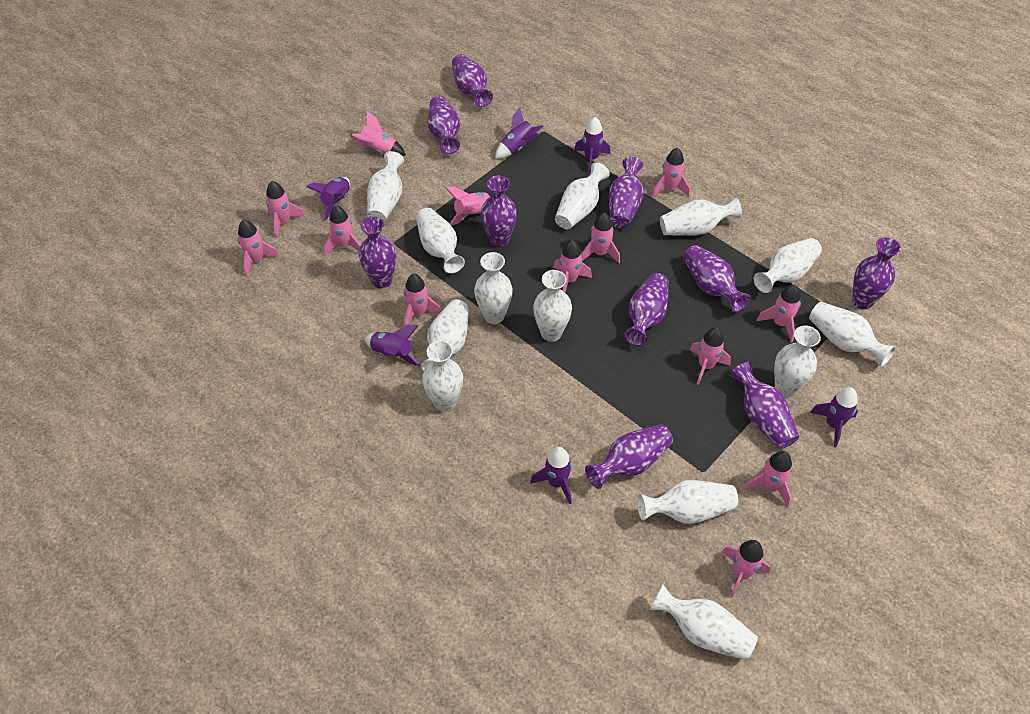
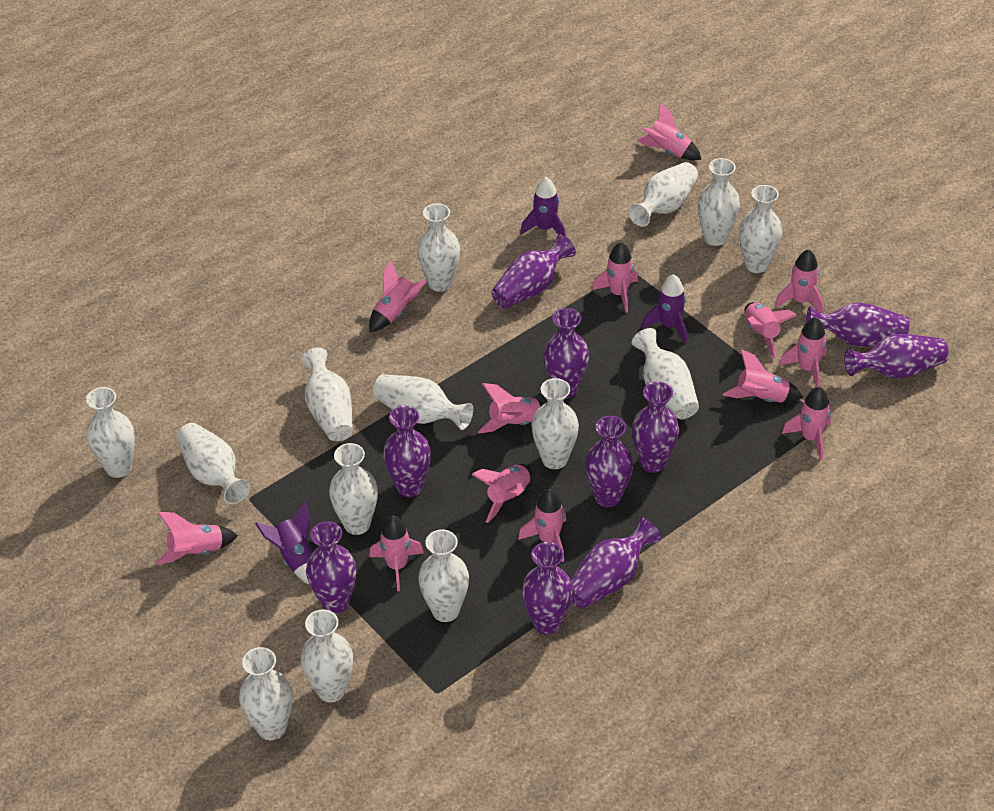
purple rocket: [306,177,350,221] [364,325,421,367] [495,107,544,159] [530,447,572,504] [574,117,610,173] [810,387,858,447] = 6 -> [255,502,313,584] [520,177,566,236] [642,274,687,343] = 3
white vase: [367,151,404,222] [416,208,465,273] [421,299,469,371] [422,341,463,412] [474,252,513,324] [533,270,572,342] [555,162,610,229] [637,480,738,524] [650,584,758,661] [660,198,742,236] [754,238,822,293] [774,326,821,397] [809,302,896,366] = 13 -> [86,387,135,478] [177,423,250,504] [239,647,293,740] [300,609,353,703] [301,348,353,441] [329,443,378,535] [373,374,473,430] [417,203,460,292] [418,530,469,622] [531,378,579,469] [628,162,698,227] [632,328,699,419] [698,158,740,246] [739,185,782,273] = 14

